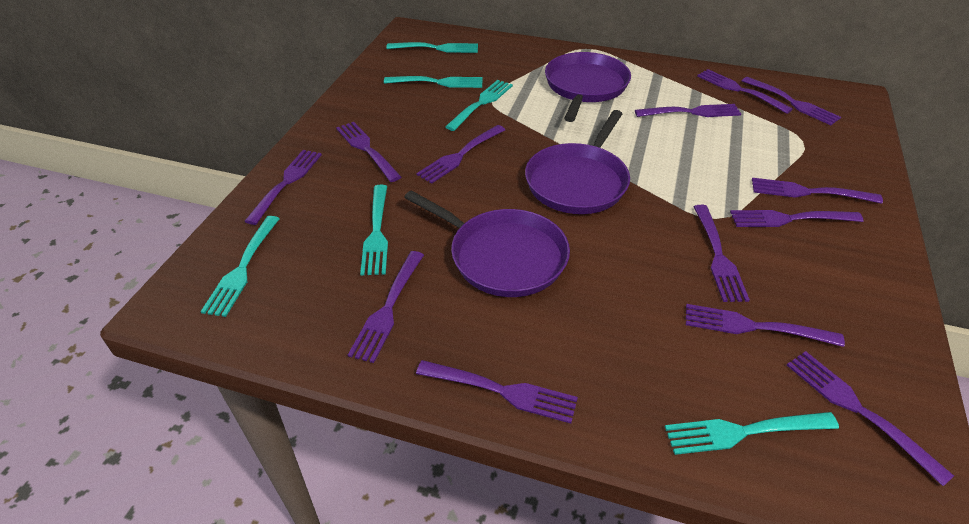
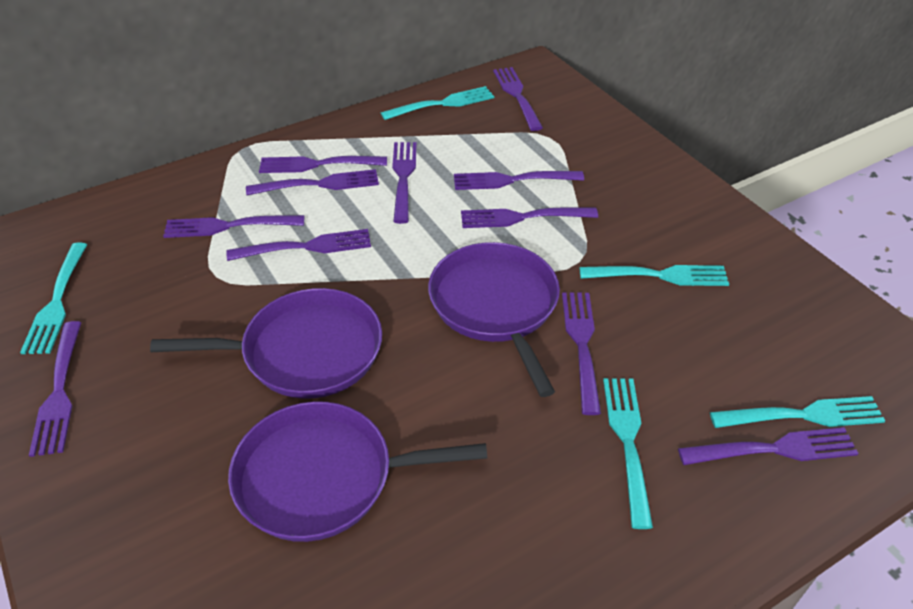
purple fork: [244,150,322,225] [336,122,401,182] [348,251,424,363] [416,125,505,184] [416,360,578,424] [635,104,741,117] [686,304,845,347] [694,205,750,302] [697,69,793,114] [730,210,864,227] [742,77,841,125] [752,178,883,204] [787,351,954,486] = 13 -> [29,321,82,457] [163,215,304,238] [226,229,371,261] [246,169,379,195] [259,156,387,173] [392,142,417,224] [454,171,584,190] [461,208,598,228] [493,67,543,131] [562,293,601,415] [678,427,859,465] = 11
turquoise fork: [201,216,280,317] [360,185,388,275] [384,76,483,88] [386,42,478,53] [445,80,513,131] [665,412,839,455] = 6 -> [20,243,88,354] [381,86,494,120] [579,265,729,286] [603,378,653,529] [710,396,885,428] = 5

